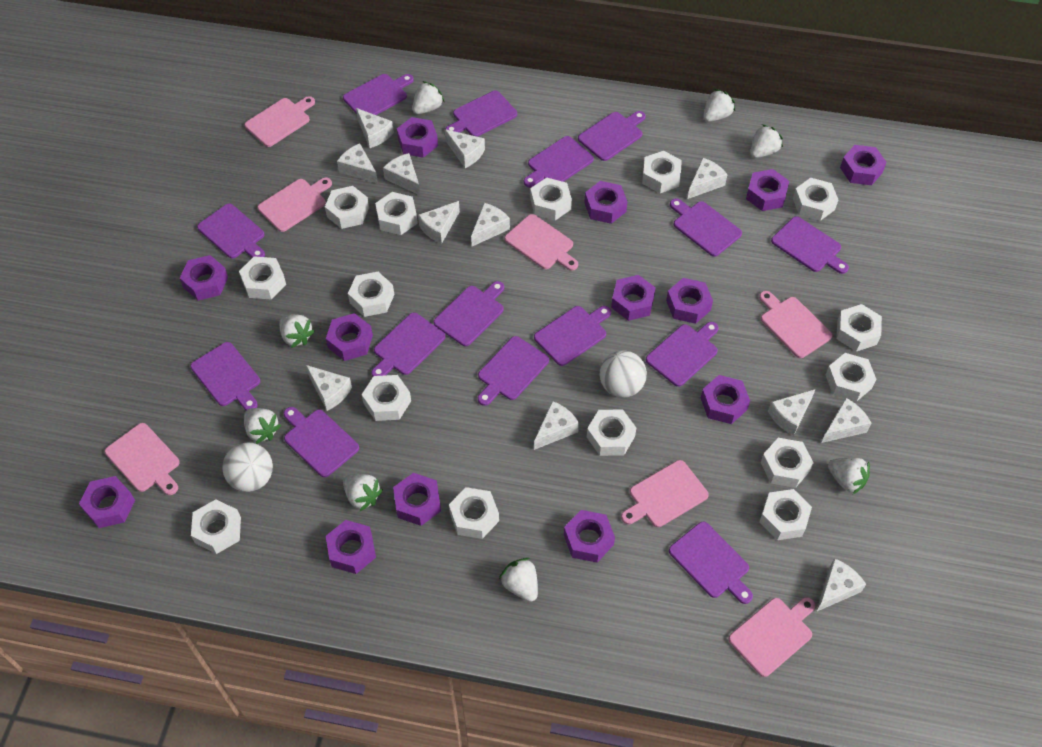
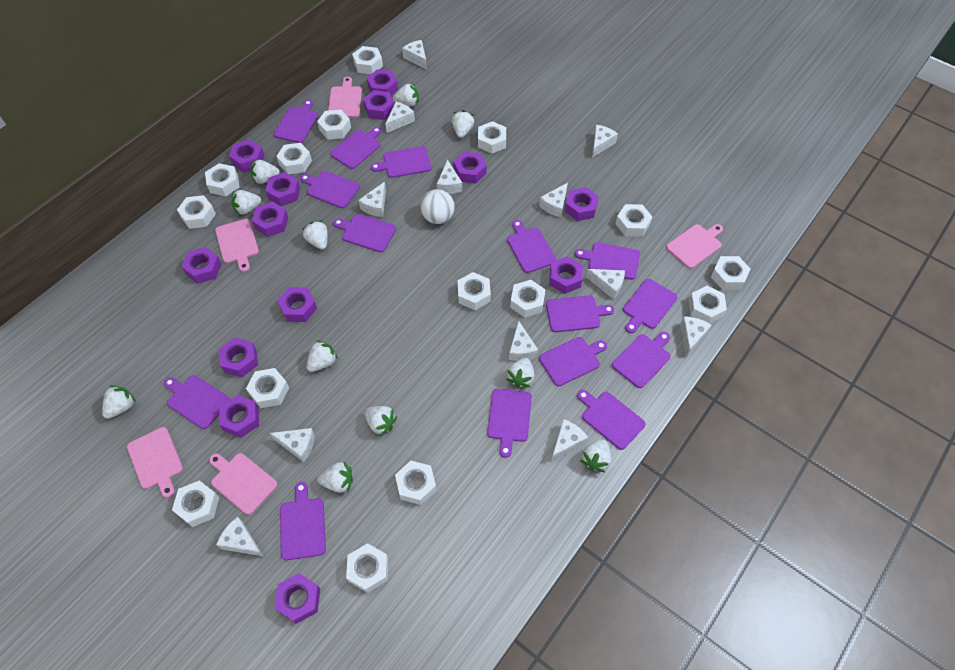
pink cutting board: [105,423,179,495] [244,96,315,147] [258,177,332,232] [505,214,578,271] [621,460,709,527] [729,597,815,677] [759,291,832,358] = 7 -> [127,427,183,498] [209,453,278,515] [215,219,259,272] [328,77,362,117] [666,224,723,269] = 5
white ball: [222,442,273,492] [600,350,647,398] = 2 -> [420,189,455,224] = 1
white strawberry: [244,408,281,444] [279,314,315,348] [343,474,383,511] [412,81,445,114] [499,558,538,602] [703,89,735,122] [750,124,783,158] [828,458,870,494] = 8 -> [102,385,136,419] [232,190,261,215] [250,160,280,184] [302,220,328,250] [307,340,338,372] [317,462,353,493] [364,406,397,436] [393,83,419,107] [452,110,474,138] [506,358,534,388] [580,439,611,472] = 11

